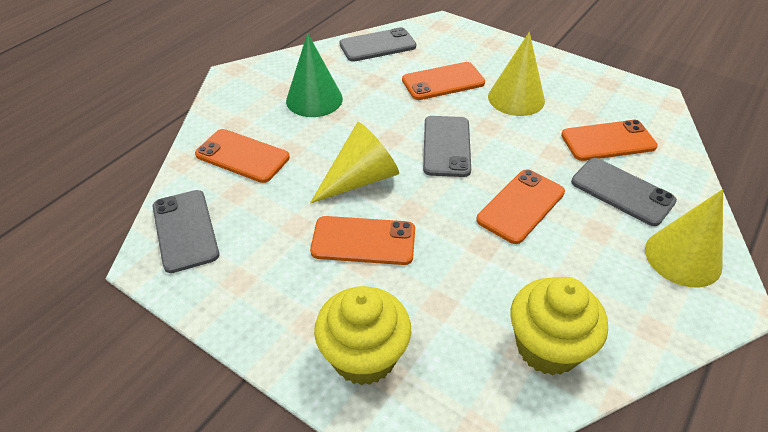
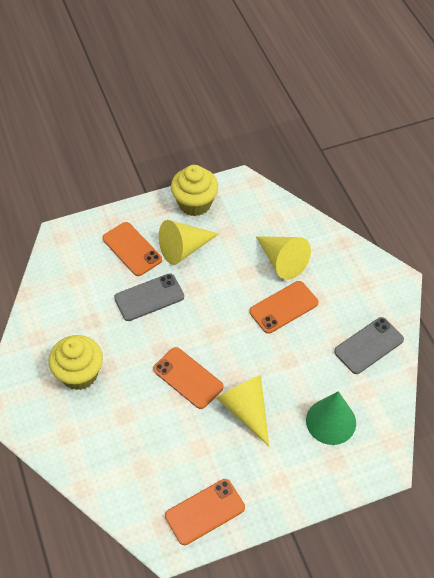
grey phone: [152,190,219,273] [340,27,416,62] [423,116,471,177] [571,158,677,226] = 4 -> [114,273,184,321] [334,317,404,374] = 2
orange phone: [195,129,290,183] [310,216,415,265] [402,62,485,100] [476,169,565,244] [561,120,658,161] = 5 -> [102,222,162,276] [153,347,224,409] [165,479,245,545] [249,281,318,334] = 4

